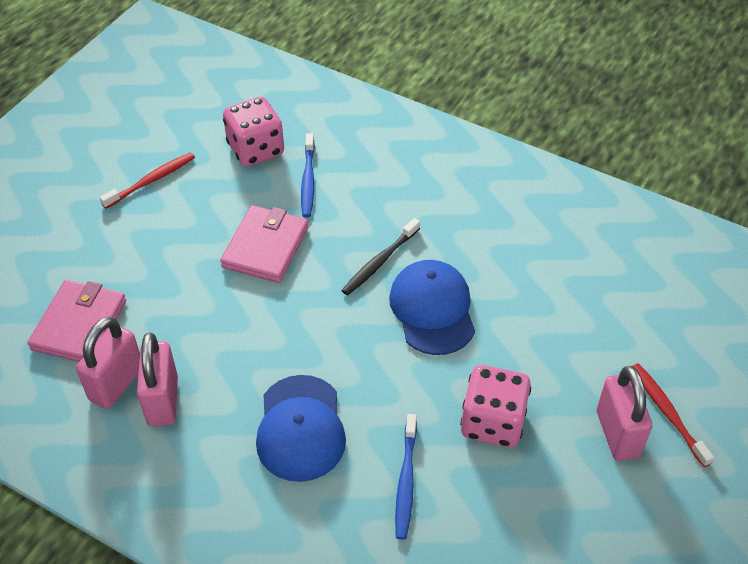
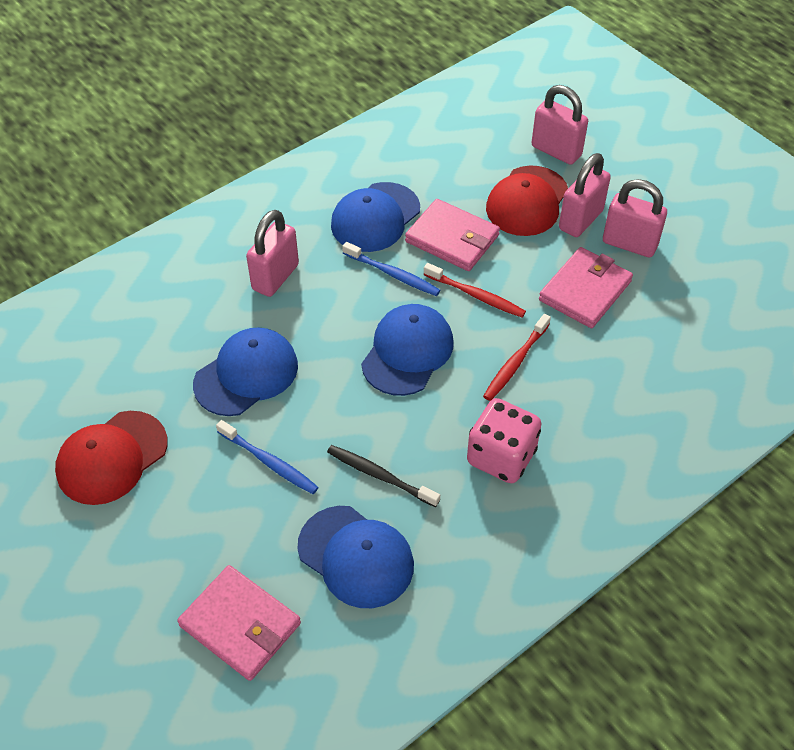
blue cap: [256,375,346,482] [389,260,475,355] = 2 -> [193,328,298,416] [298,506,414,608] [331,182,420,252] [361,304,454,396] = 4
pink dice: [223,96,284,167] [460,365,531,447] = 2 -> [467,398,542,483] = 1
pink padlock: [76,317,140,409] [137,333,178,426] [597,366,652,461] = 3 -> [246,210,299,297] [531,85,588,165] [559,153,611,237] [603,179,667,258] = 4
pink wallet: [27,280,126,362] [220,205,309,283] = 2 -> [177,565,301,681] [405,199,500,271] [539,247,633,328] = 3
red cap: none = 0 -> [55,411,168,505] [486,166,568,236] = 2

